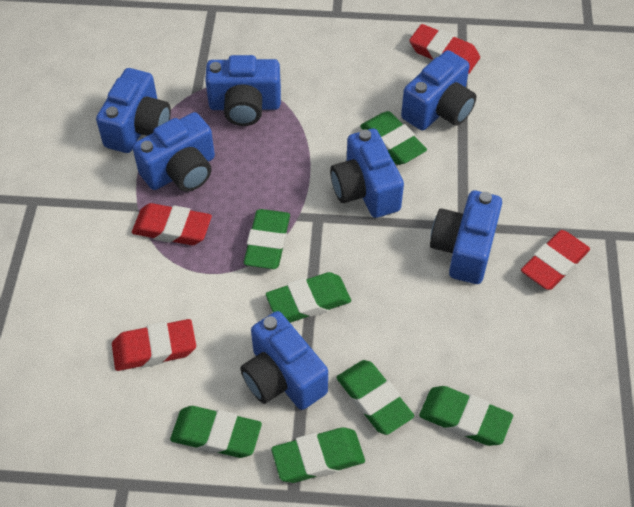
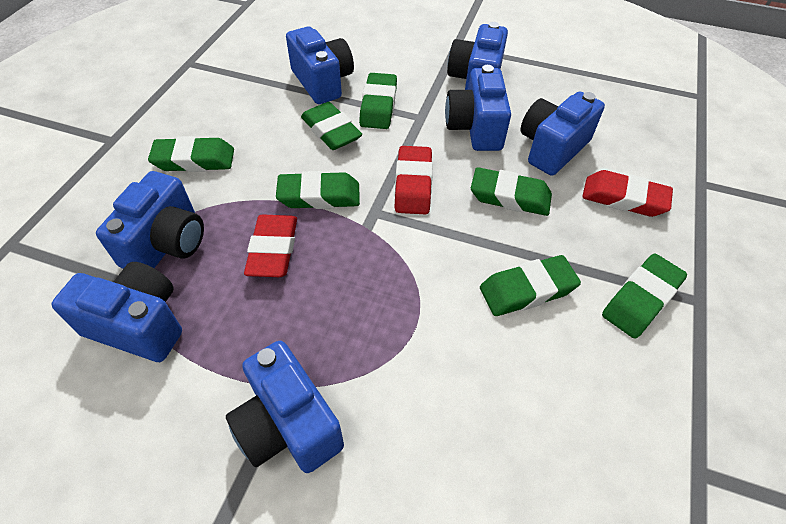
red eraser: [112,319,196,371] [132,203,212,245] [409,24,480,74] [521,230,590,290] = 4 -> [244,214,297,277] [395,146,433,215] [582,170,673,217] = 3

